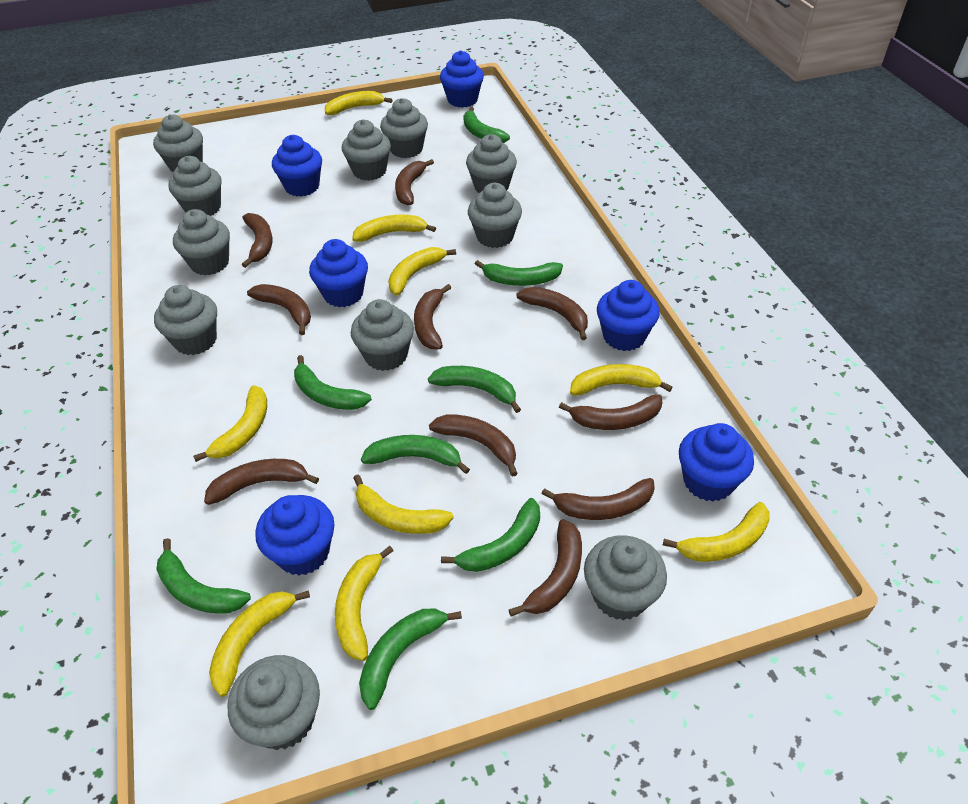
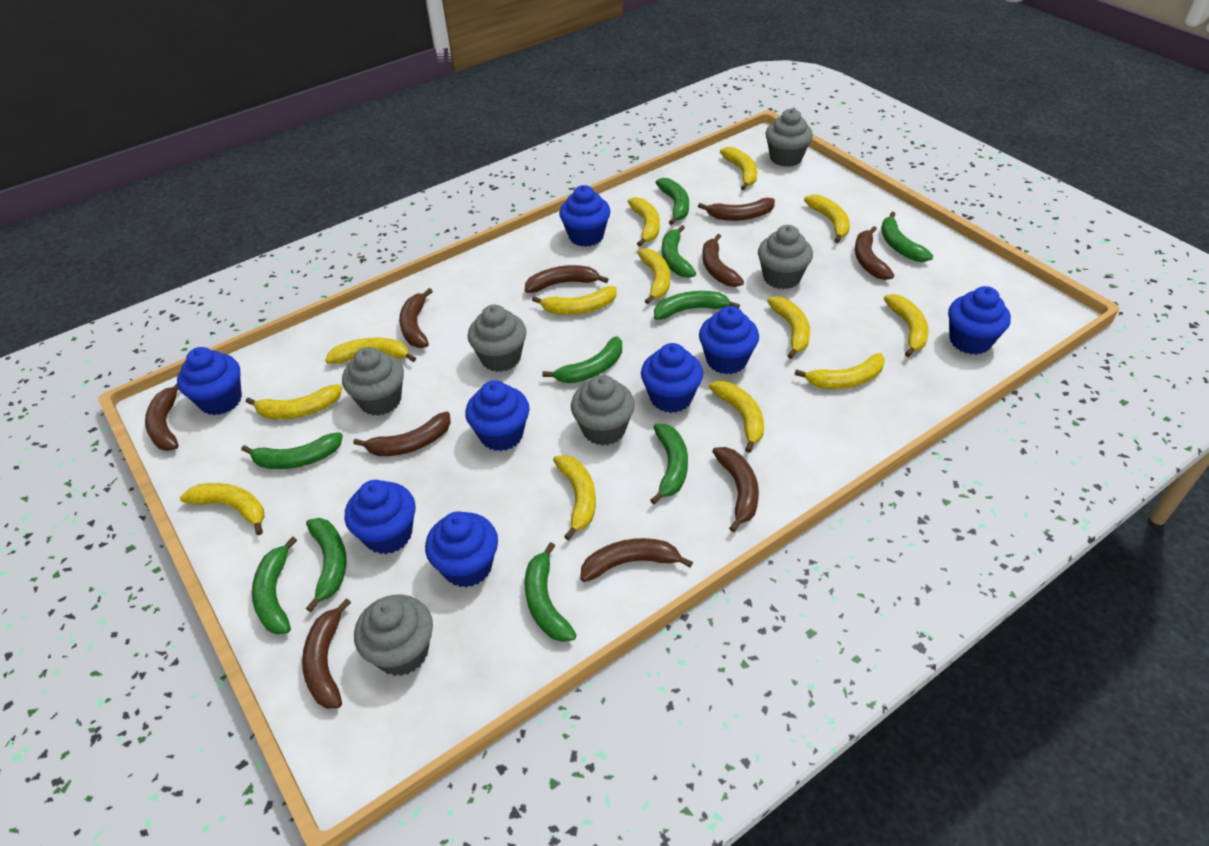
blue cupcake: [255,495,335,576] [272,135,322,196] [309,239,368,307] [440,50,484,108] [597,280,660,351] [679,423,754,502] = 6 -> [177,347,242,415] [345,480,415,554] [425,511,498,587] [465,380,530,451] [559,185,611,247] [641,343,703,413] [699,306,759,374] [948,286,1011,355] = 8
green banana: [156,538,251,614] [294,355,372,410] [359,608,462,710] [361,435,470,474] [428,366,521,413] [441,498,540,572] [463,107,510,143] [475,260,563,286] = 8 -> [241,432,343,469] [252,536,297,634] [306,518,347,612] [524,542,576,642] [542,336,622,383] [650,424,688,504] [654,291,740,320] [656,178,689,225] [662,225,696,278] [881,212,933,262] = 10
grey cupcake: [153,114,203,172] [154,285,217,355] [169,156,222,216] [173,209,230,275] [228,655,320,750] [342,119,391,181] [351,299,414,371] [380,98,428,158] [466,134,517,193] [468,183,522,248] [584,535,667,620] = 11 -> [342,347,404,416] [354,595,433,676] [467,305,526,372] [571,375,635,445] [758,225,813,289] [765,109,813,167] = 6
yellow banana: [193,385,267,462] [209,590,310,697] [325,91,392,115] [335,546,394,661] [352,215,436,242] [353,475,454,534] [388,247,456,296] [570,364,673,396] [663,502,770,562] = 9 -> [180,483,265,535] [246,384,342,419] [325,338,416,364] [532,286,617,315] [553,455,596,540] [628,197,660,247] [637,248,670,304] [709,381,764,453] [720,147,757,190] [767,296,810,359] [795,353,885,389] [804,194,850,243] [884,294,928,357] = 13

